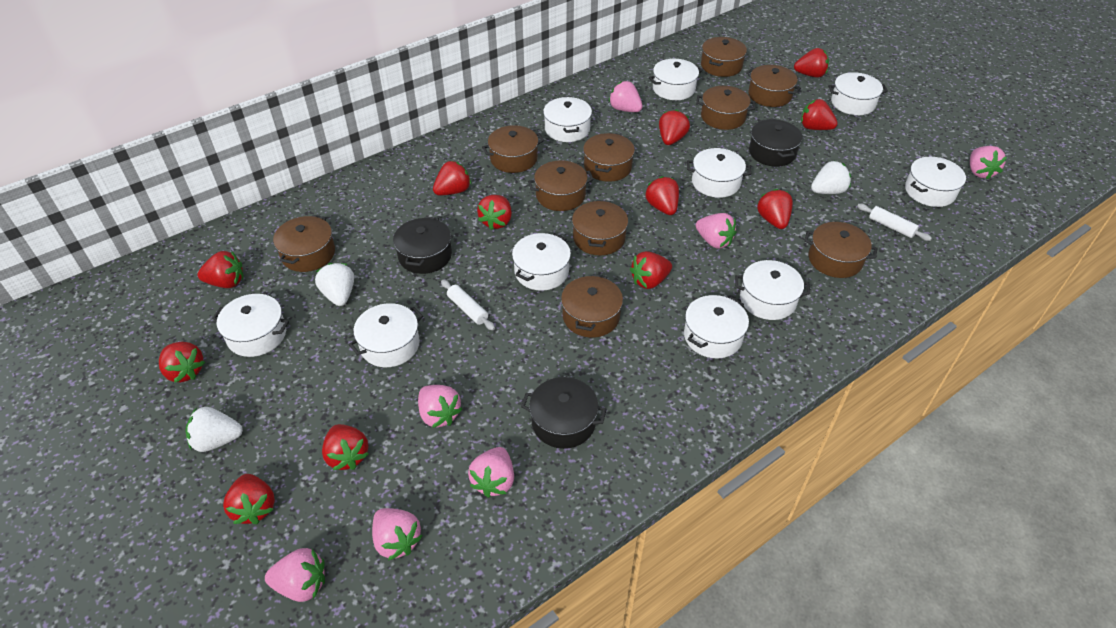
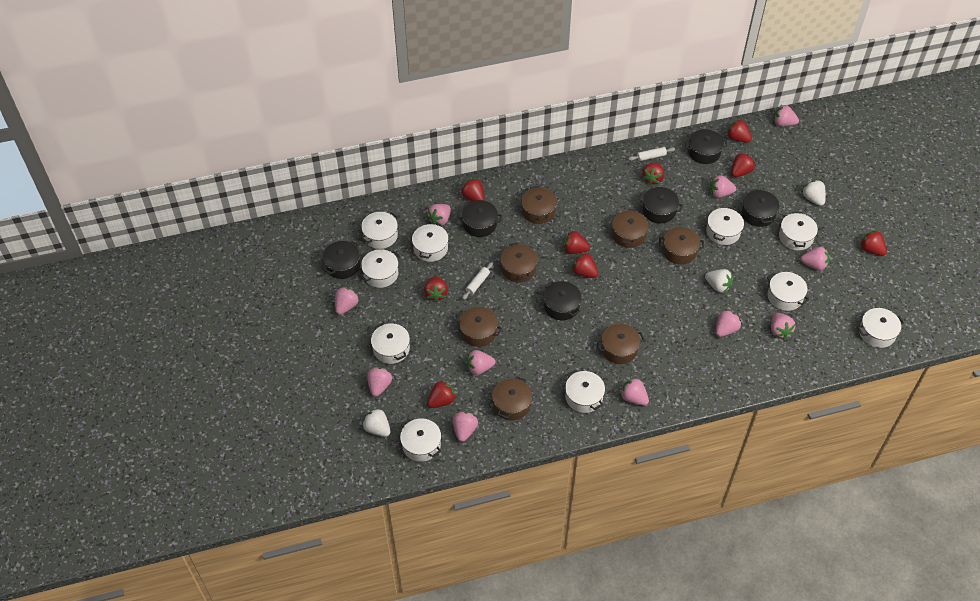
black pot: [393,216,452,274] [521,377,607,449] [749,119,802,167] = 3 -> [323,241,360,279] [457,200,502,237] [543,281,582,320] [639,187,683,224] [685,129,728,164] [742,189,779,227] = 6
brown pot: [273,215,335,272] [482,125,544,173] [528,160,594,211] [561,274,623,338] [572,200,628,255] [583,133,635,182] [696,86,755,130] [701,37,747,77] [746,65,801,107] [804,222,878,278] = 10 -> [455,307,502,347] [492,376,532,421] [500,242,538,283] [521,186,557,224] [597,324,645,364] [612,209,649,248] [659,227,704,264] = 7
pink strawberry: [265,548,325,602] [372,508,422,561] [418,385,462,428] [468,447,514,498] [609,81,643,112] [696,213,737,249] [970,146,1007,179] = 7 -> [335,287,359,315] [367,367,392,397] [427,204,451,226] [452,411,478,442] [467,350,495,375] [620,377,649,405] [710,175,736,198] [715,310,741,337] [771,313,795,339] [774,105,799,126] [800,247,829,271] = 11
red strawberry: [159,342,205,383] [197,251,243,288] [223,474,275,524] [322,424,369,470] [433,161,471,195] [477,195,512,230] [630,251,672,289] [645,176,679,215] [659,109,690,145] [757,189,793,229] [794,48,829,78] [801,99,838,130] = 12 -> [424,276,448,302] [427,380,456,408] [461,178,484,201] [563,231,590,254] [572,252,598,278] [642,162,664,185] [727,119,752,143] [731,153,755,177] [860,230,887,256] = 9

